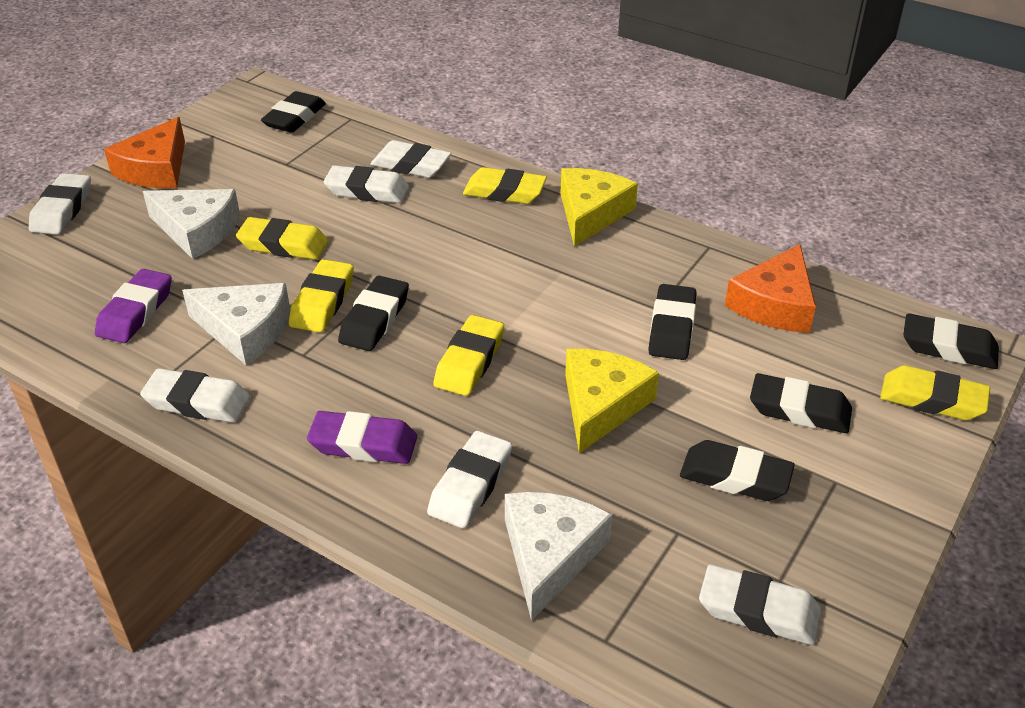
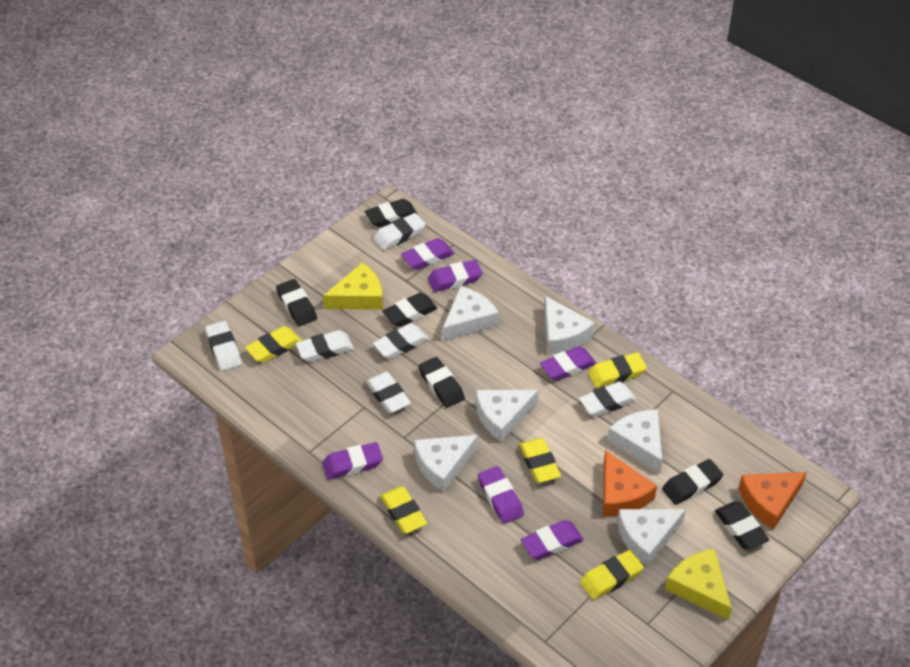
purple eraser: [95,269,172,343] [307,411,417,464] = 2 -> [322,442,383,480] [401,238,454,270] [428,260,483,292] [478,466,524,524] [521,520,583,560] [540,346,596,381] = 6
white cheese: [143,189,240,259] [182,283,290,365] [505,492,612,621] = 3 -> [414,435,478,492] [443,286,499,341] [476,390,539,442] [544,296,595,354] [607,409,662,473] [617,509,686,566] = 6

